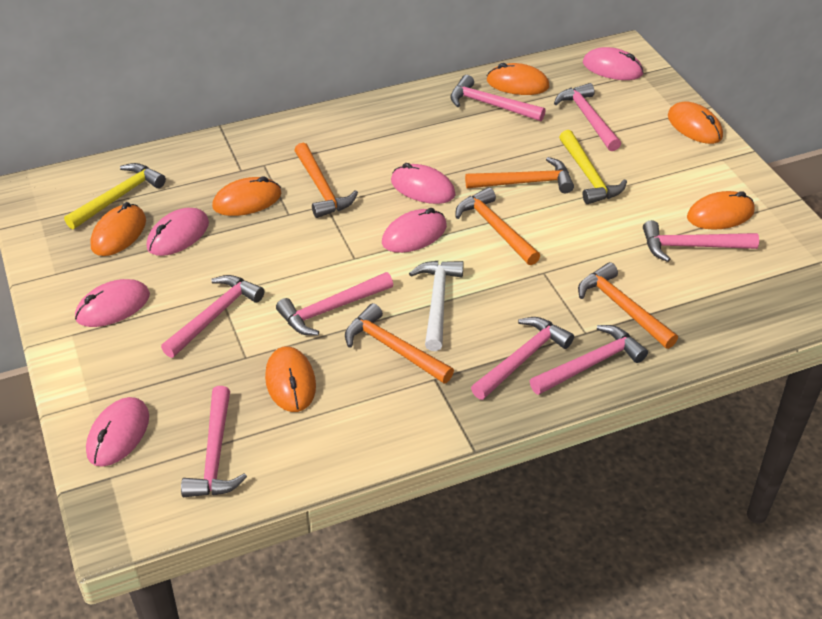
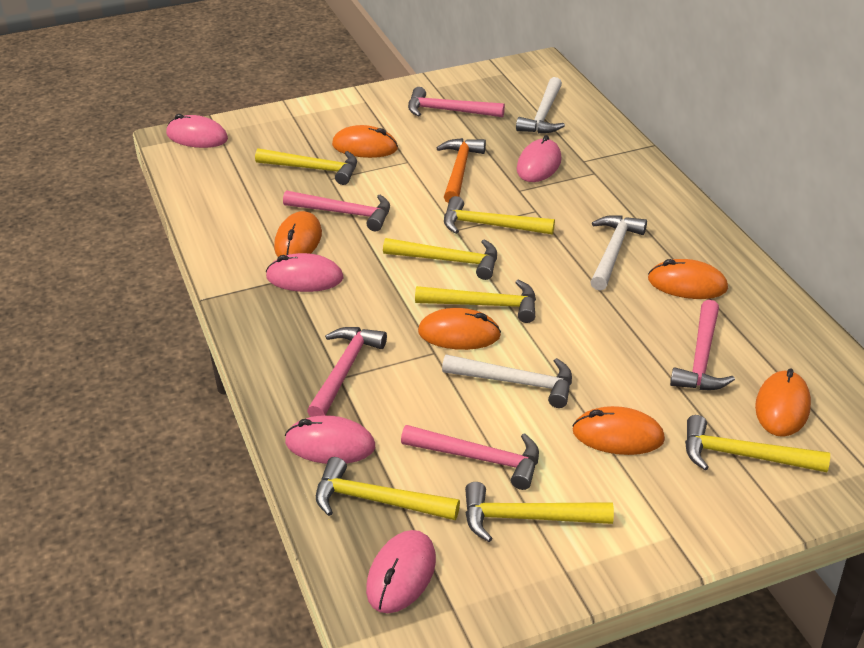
orange hammer: [294,143,358,218] [345,303,454,383] [455,187,540,265] [465,157,574,193] [578,262,678,349] = 5 -> [437,138,486,203] = 1
pink hammer: [161,275,264,358] [181,386,247,497] [276,272,393,336] [450,75,546,121] [471,317,574,400] [530,325,648,395] [554,83,621,151] [643,220,759,262] = 8 -> [283,190,390,231] [307,327,387,417] [401,425,539,490] [408,87,505,117] [670,300,735,390] = 5
pink mouse: [75,279,150,327] [86,397,149,467] [147,208,209,256] [382,208,447,253] [391,163,456,204] [583,47,644,80] = 6 -> [166,114,228,148] [266,253,343,292] [285,415,375,464] [366,530,436,613] [517,135,562,182] = 5
white hammer: [409,261,464,351] = 1 -> [442,354,572,408] [516,77,565,133] [591,215,647,291] = 3
yellow hammer: [64,163,166,229] [559,130,627,204] = 2 -> [255,148,357,185] [316,457,460,520] [383,238,497,280] [415,280,536,323] [444,196,555,235] [465,482,614,542] [685,415,830,472] = 7

